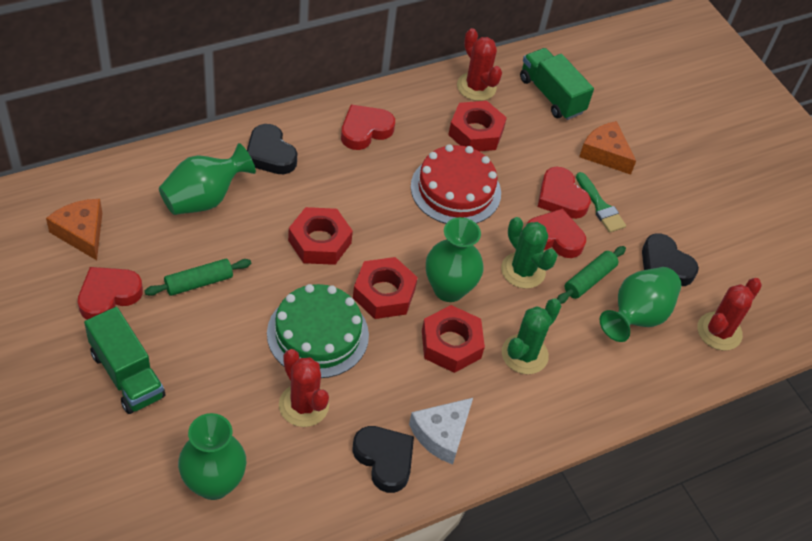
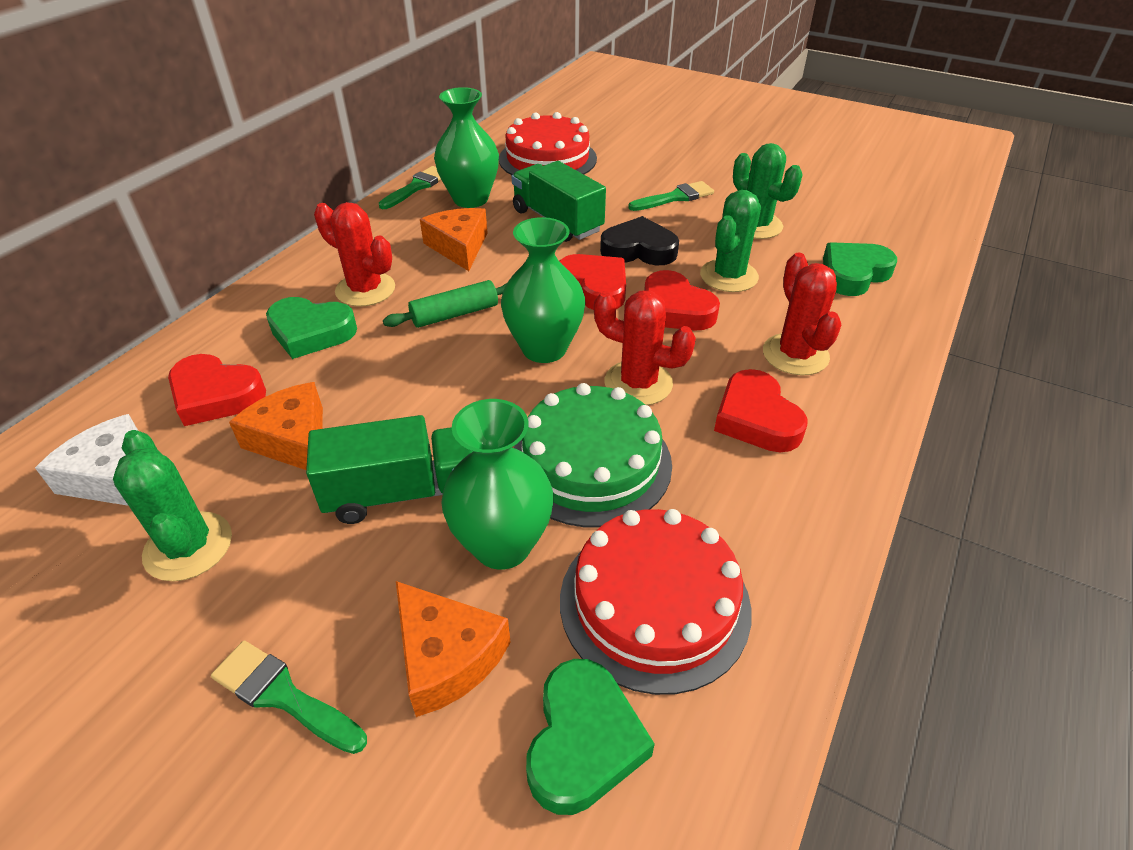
black heart: [247,124,297,174] [353,426,414,493] [642,233,699,286] = 3 -> [600,216,679,265] = 1
green brush: [576,172,626,233] = 1 -> [211,641,367,754] [379,166,441,209] [628,181,714,211] = 3
green cactus: [501,217,558,289] [502,298,561,375] = 2 -> [113,430,232,581] [700,190,761,292] [733,143,803,239] = 3
green heart: none = 0 -> [266,297,357,359] [526,659,655,815] [823,242,897,296] = 3
green rolling pin: [145,259,251,296] [557,246,626,304] = 2 -> [383,280,507,328] = 1
green vase: [159,143,256,215] [178,413,246,500] [426,217,484,302] [600,267,681,342] = 4 -> [434,87,499,208] [441,399,553,570] [501,217,586,363] = 3
orange cheese: [46,199,102,260] [579,121,636,175] = 2 -> [229,382,323,470] [396,581,511,717] [420,208,488,271] = 3
red cake: [411,144,501,224] = 1 -> [499,112,597,175] [560,509,752,695] = 2
red nut: [288,207,353,265] [353,257,418,319] [422,305,485,373] [448,101,507,151] = 4 -> none = 0

